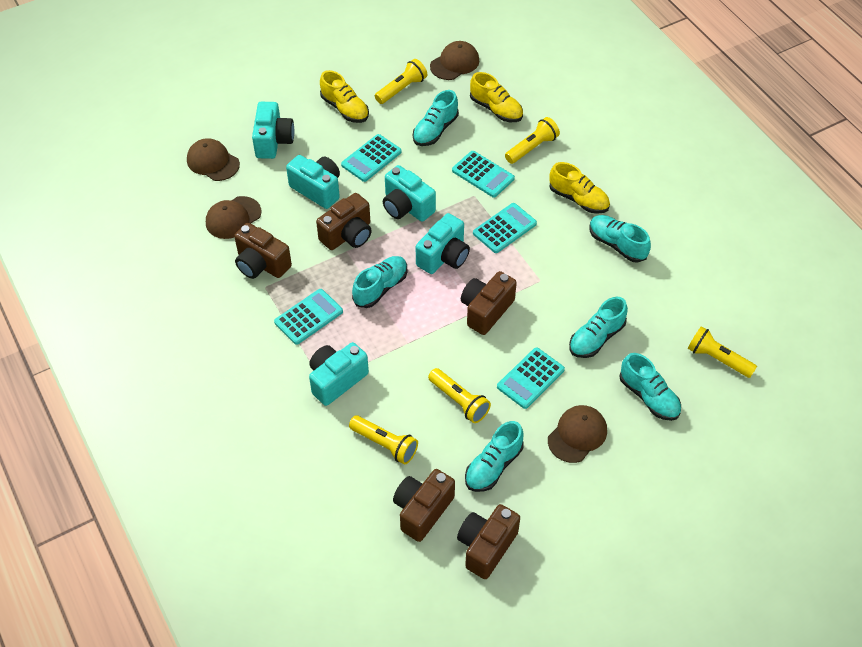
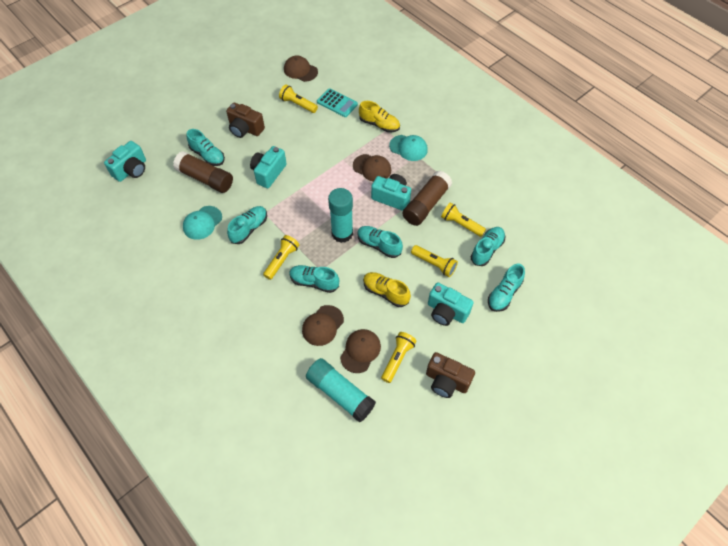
brown camera: [234,223,292,279] [316,193,372,250] [393,469,455,542] [457,504,520,579] [461,271,517,335] = 5 -> [226,102,265,138] [426,352,475,398] = 2
brown glue stick: none = 0 -> [173,151,233,193] [402,171,452,226] = 2
turquoise calculator: [274,289,343,345] [341,134,402,182] [452,151,515,198] [473,203,537,253] [497,347,565,409] = 5 -> [317,88,358,117] = 1
turquoise camera: [252,102,294,159] [286,155,340,209] [309,342,369,406] [383,165,436,222] [416,213,470,274] = 5 -> [104,141,146,182] [250,146,287,188] [371,174,411,211] [428,282,474,326] = 4
turquoise cap: none = 0 -> [183,206,222,240] [389,135,428,161] = 2
turquoise glue stick: none = 0 -> [306,358,376,423] [328,188,353,243] = 2
yellow shoe: [320,70,369,123] [470,72,523,122] [549,162,610,214] = 3 -> [359,101,400,132] [363,272,411,307] = 2

